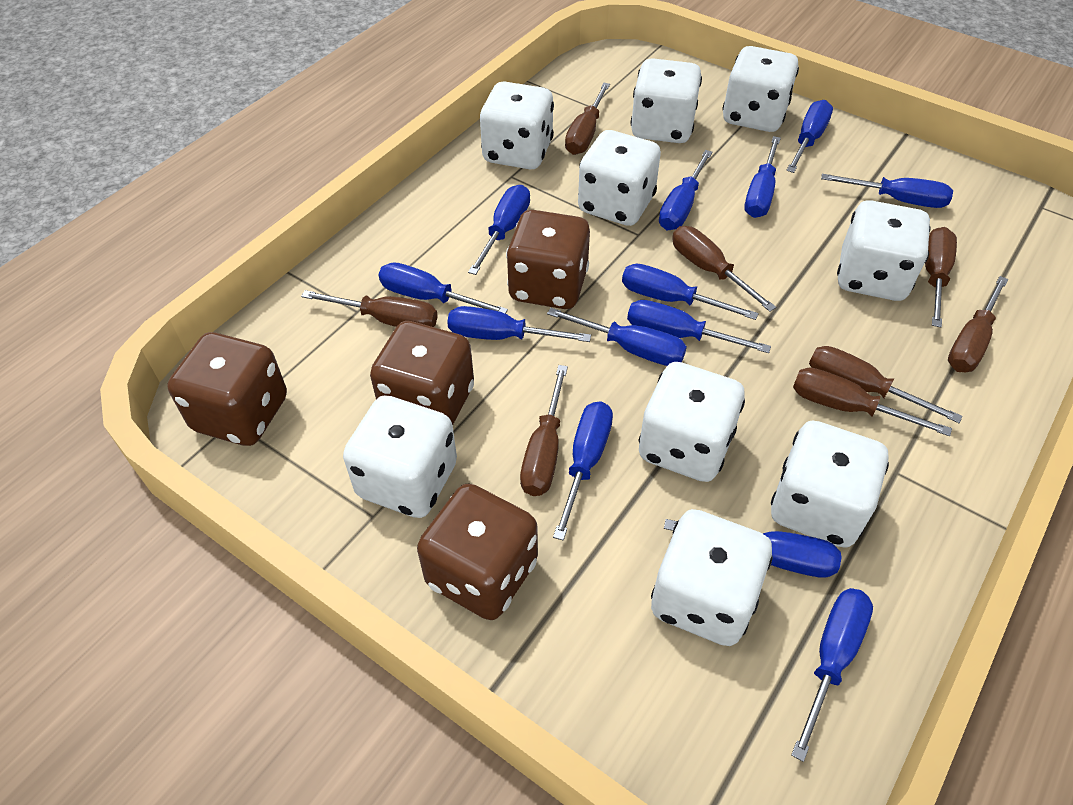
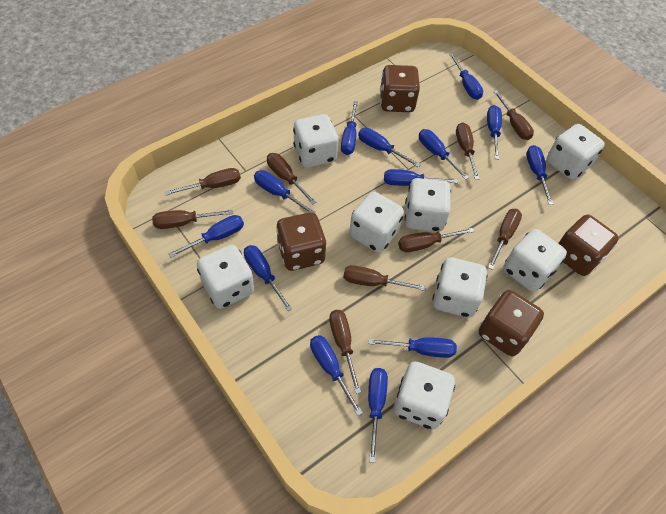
brown screwdriver: [301,290,438,327] [520,365,568,496] [565,82,610,155] [672,226,776,312] [793,367,952,436] [809,346,963,423] [925,227,957,327] [948,276,1008,372] = 8 -> [152,210,233,229] [164,168,241,195] [267,153,316,205] [329,310,361,394] [343,265,426,291] [398,228,474,252] [456,122,480,180] [488,209,522,270] [493,90,534,140] = 9
white dice: [343,395,457,518] [480,81,554,169] [578,130,661,226] [630,58,702,143] [638,362,745,482] [651,509,773,646] [723,46,799,132] [771,421,889,548] [837,200,931,301] = 9 -> [197,245,254,309] [293,114,338,168] [349,192,404,253] [394,361,455,429] [404,178,451,232] [432,257,487,318] [503,229,567,292] [547,124,605,179] = 8

